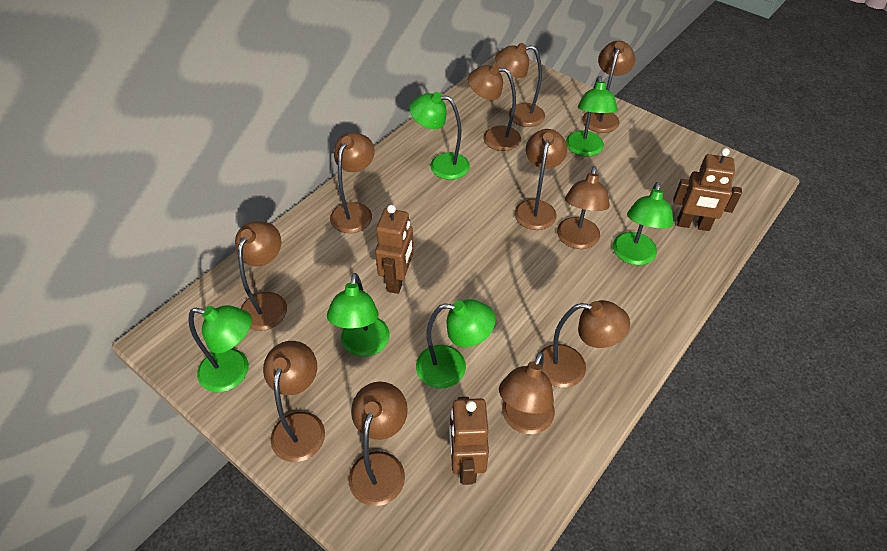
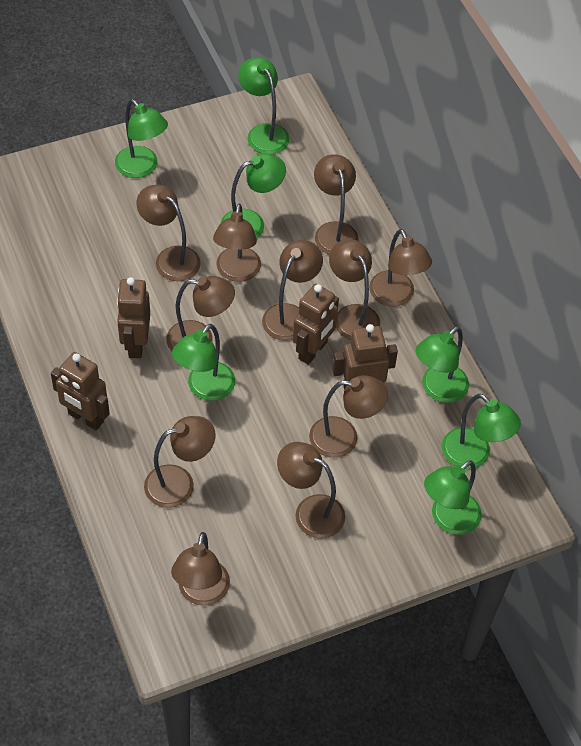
brown robot: [375,205,414,294] [449,397,489,485] [673,148,742,231] = 3 -> [51,352,110,430] [117,277,150,358] [293,284,339,365] [332,324,398,390] = 4
green lamp: [189,305,252,392] [327,273,389,357] [409,92,470,180] [416,299,496,388] [566,76,618,157] [613,182,674,265] = 6 -> [115,99,168,178] [172,324,235,401] [221,153,286,238] [238,57,289,154] [416,326,469,403] [424,460,482,535] [442,394,521,469] = 7

